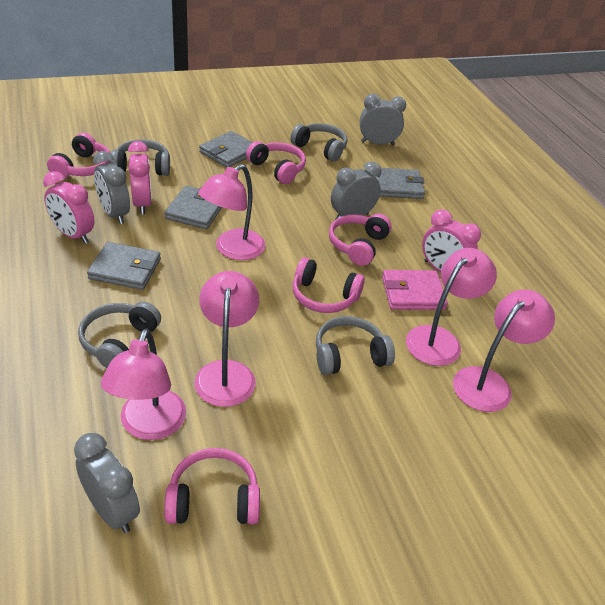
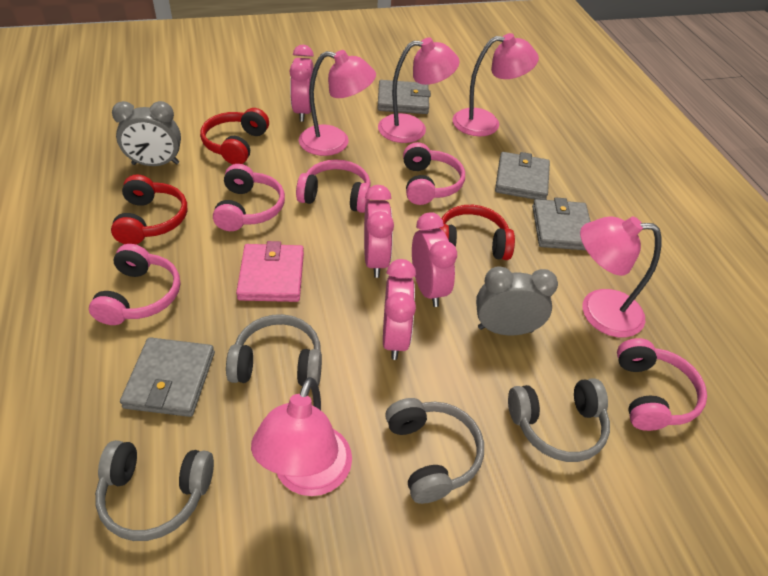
grey clock: [74,433,140,533] [93,151,130,224] [331,162,381,220] [360,94,406,146] = 4 -> [112,101,181,166] [476,266,558,335] = 2
pink clock: [43,171,95,244] [128,141,152,214] [422,209,481,272] = 3 -> [289,45,314,122] [364,185,394,278] [383,259,416,360] [412,212,457,307] = 4
red headphones: none = 0 -> [111,175,187,244] [200,108,269,164] [440,205,515,260] = 3

